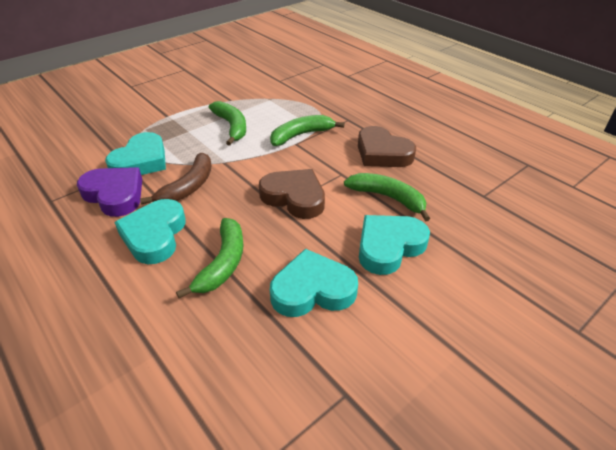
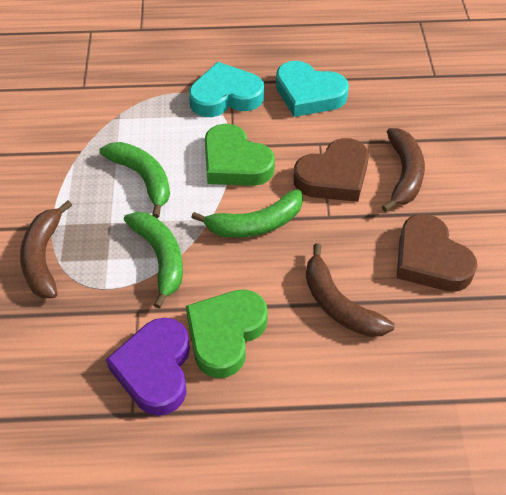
brown banana: [140,153,212,205] = 1 -> [20,201,72,298] [306,243,394,337] [382,128,425,212] = 3
green banana: [176,218,243,298] [209,101,246,146] [270,115,345,146] [344,173,430,221] = 4 -> [99,142,170,218] [124,212,183,309] [191,189,303,238] = 3
green heart: none = 0 -> [186,289,268,378] [204,124,275,186] = 2
turquoise heart: [105,132,166,175] [114,199,186,264] [270,249,358,317] [359,215,430,275] = 4 -> [189,62,264,117] [276,61,349,117] = 2

